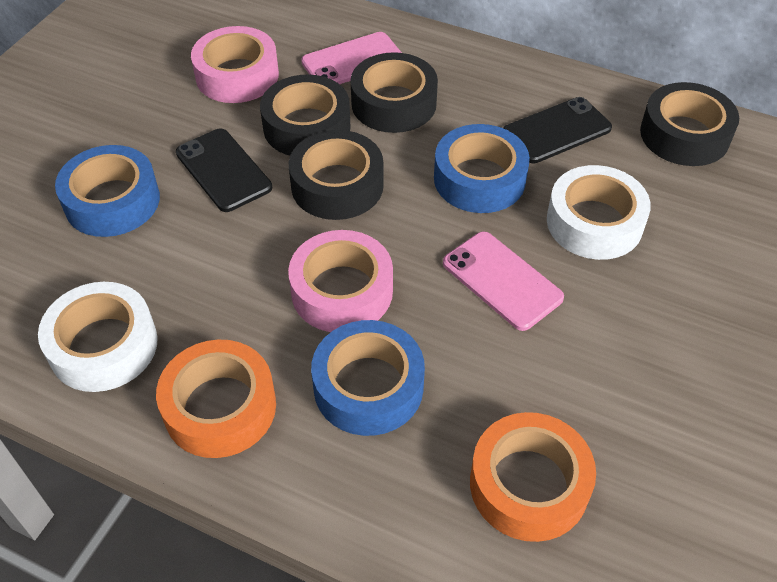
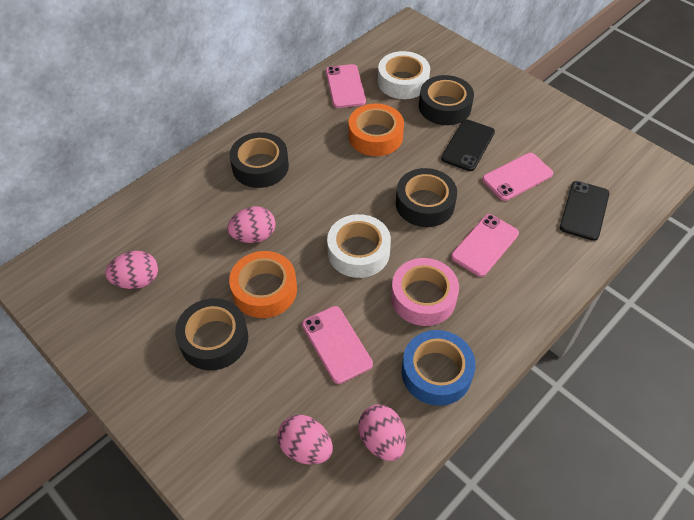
blue tape: [55,145,160,237] [311,320,425,436] [434,124,530,213] = 3 -> [402,330,476,406] = 1
pink egg: none = 0 -> [105,251,158,289] [227,206,276,243] [277,415,333,465] [358,404,406,461] = 4
pink phone: [301,32,402,84] [443,231,564,331] = 2 -> [302,306,373,384] [326,64,366,108] [451,214,519,277] [482,153,553,201] = 4
pink tape: [191,26,279,103] [288,230,393,332] = 2 -> [391,258,459,326] = 1

